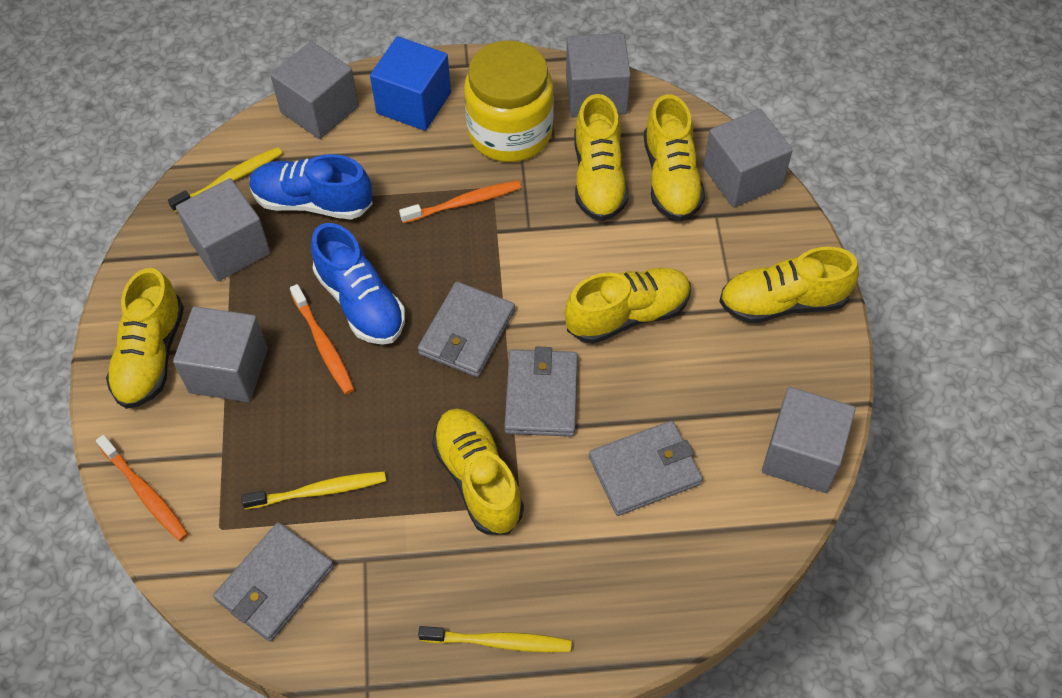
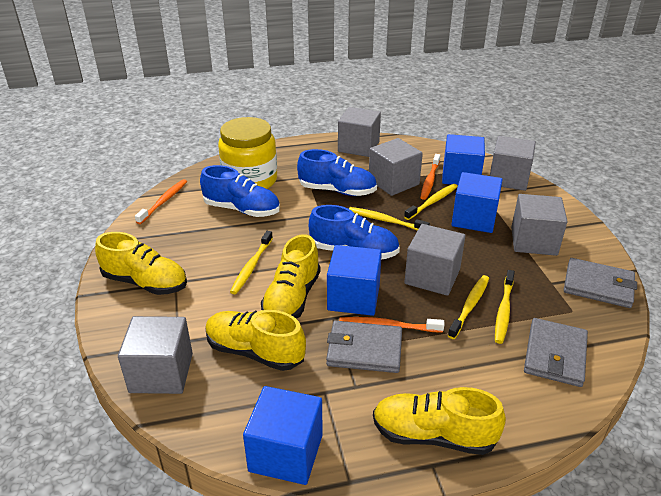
blue cube: [370,36,451,131] = 1 -> [243,386,323,485] [327,245,382,316] [442,134,485,185] [451,172,503,233] = 4
blue shoe: [249,154,373,220] [311,223,405,345] = 2 -> [200,165,280,217] [297,149,377,196] [309,205,400,259] = 3
grey wallet: [213,522,334,642] [418,282,515,377] [504,346,578,436] [589,421,703,516] = 4 -> [326,321,402,373] [524,318,588,387] [564,258,637,308] = 3
yellow shoe: [106,268,184,409] [432,409,524,535] [564,268,691,344] [574,94,628,221] [644,94,705,221] [719,247,859,323] = 6 -> [95,232,187,295] [205,310,306,371] [261,234,320,319] [373,387,506,455] = 4
yellow toothbrush: [168,147,282,212] [241,471,386,509] [418,626,571,652] = 3 -> [230,231,273,294] [349,207,430,231] [404,184,458,220] [448,275,489,339] [495,270,515,344] = 5

